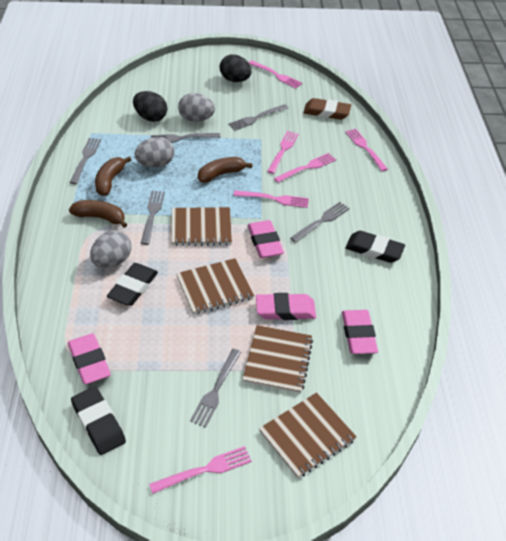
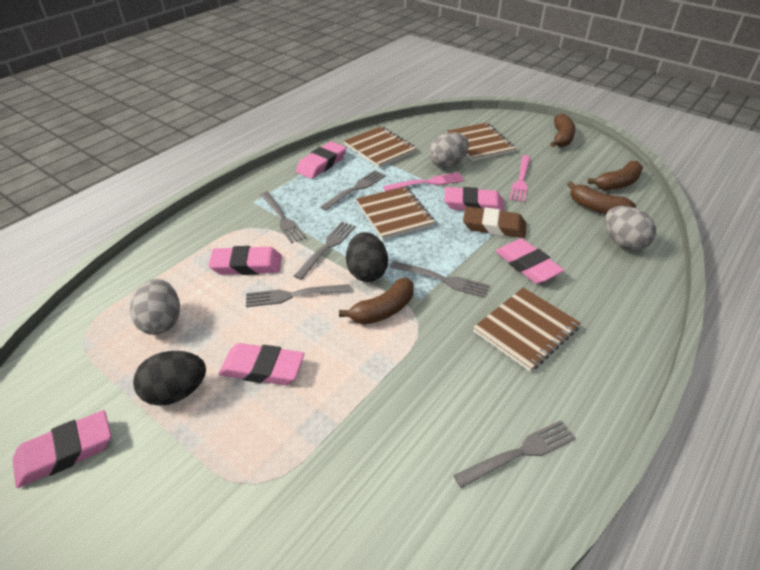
black eraser: [71,386,126,455] [107,263,158,306] [345,231,405,263] = 3 -> none = 0
brown banana: [69,200,128,228] [95,157,131,196] [198,157,253,183] = 3 -> [339,278,414,325] [550,114,575,147] [567,181,636,214] [587,161,643,190] = 4
pink eraser: [68,333,111,384] [248,220,284,258] [256,293,316,320] [342,310,378,354] = 4 -> [13,410,111,488] [208,246,282,275] [219,343,304,385] [296,141,346,179] [444,187,504,211] [495,239,564,284] = 6
pink fork: [149,446,252,494] [233,190,309,208] [249,61,303,88] [267,131,299,174] [274,153,336,183] [345,129,388,171] = 6 -> [383,172,464,191] [509,155,531,202] = 2

